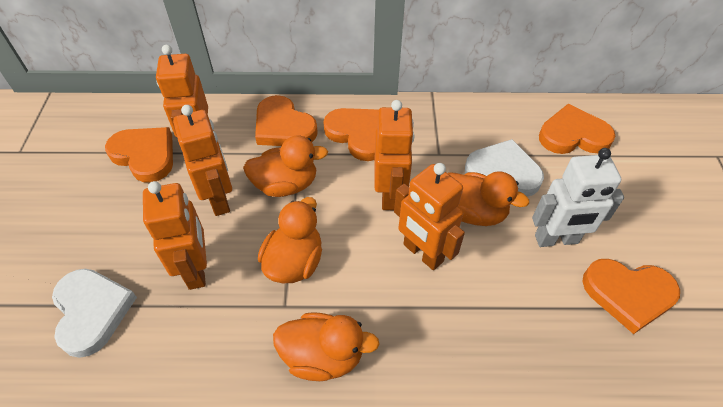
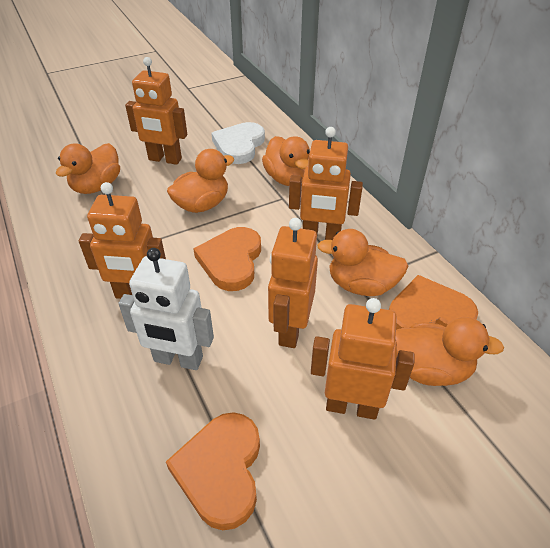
orange duck: [243,136,328,197] [258,197,322,283] [273,312,379,381] [448,172,529,226] = 4 -> [56,143,120,194] [167,149,235,213] [262,136,310,186] [317,229,408,296] [396,317,504,386] = 5
orange heart: [105,127,173,183] [255,95,318,146] [324,108,379,161] [539,104,616,154] [582,259,680,334] = 5 -> [166,412,260,530] [193,227,261,291] [389,275,478,330] = 3
white heart: [52,269,137,358] [465,139,544,197] = 2 -> [211,122,265,164] = 1

